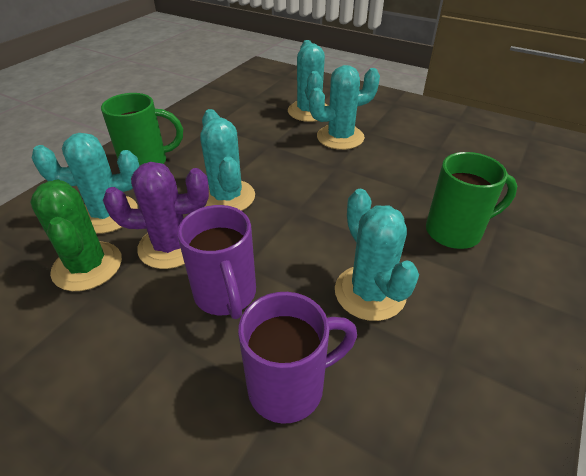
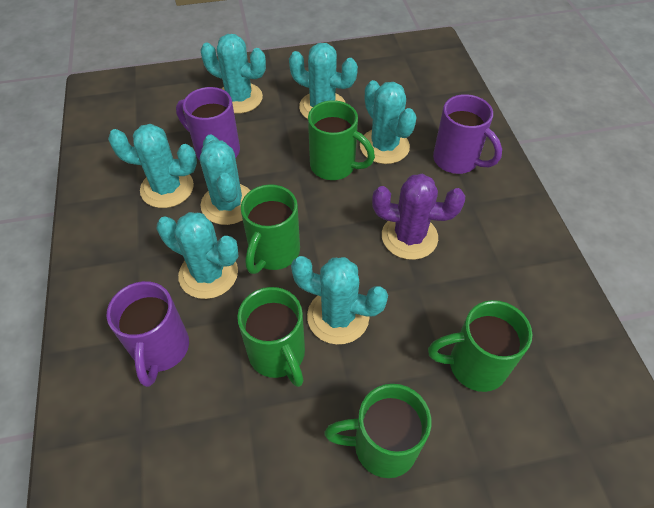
green cactus: [30,180,122,291] = 1 -> none = 0
green mug: [101,93,183,166] [426,152,517,249] = 2 -> [237,287,305,387] [241,184,300,274] [308,100,375,180] [324,384,431,478] [428,300,532,392] = 5
purple mug: [177,205,256,319] [238,292,357,424] = 2 -> [107,281,189,387] [176,87,240,160] [433,94,502,174] = 3
turquoise cactus: [31,133,139,234] [200,109,255,211] [288,40,328,122] [309,65,380,150] [335,189,419,321] = 5 -> [108,124,197,208] [157,212,239,299] [200,134,251,225] [201,34,266,114] [289,43,358,119] [291,256,388,345] [360,80,417,164] = 7

